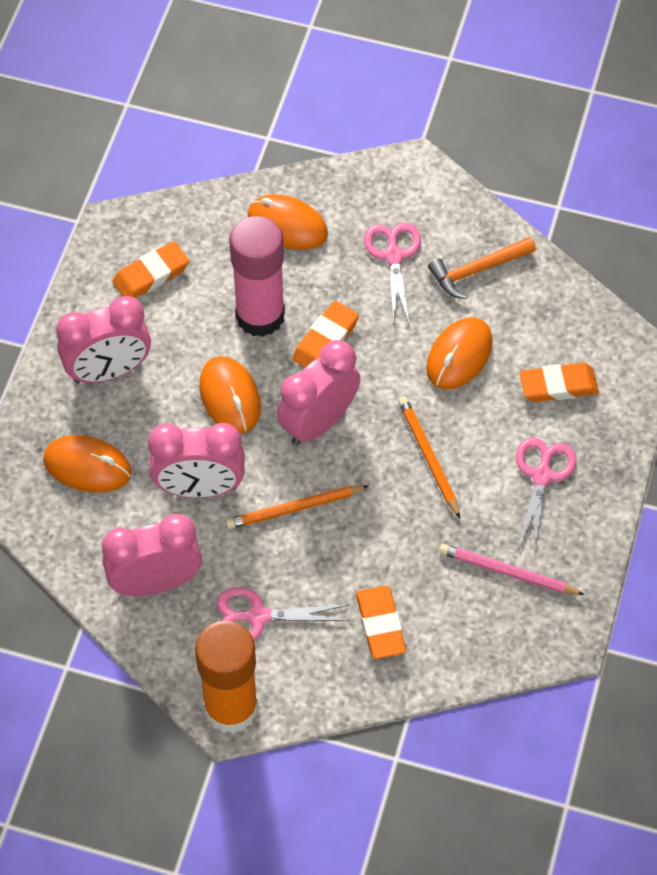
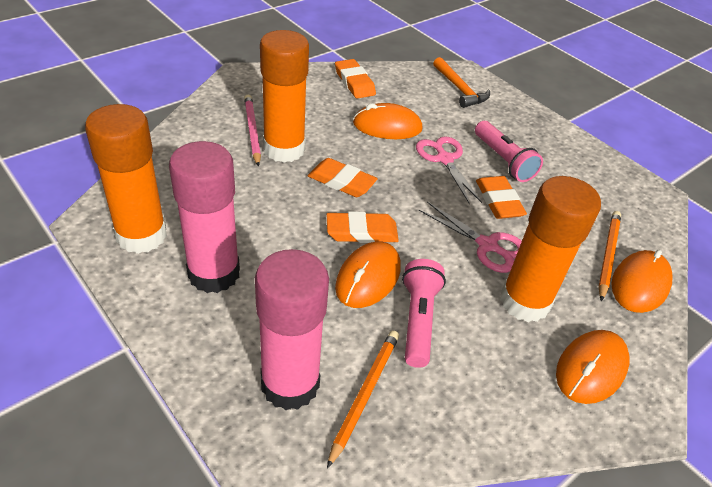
orange glue stick: [195,621,258,734] = 1 -> [85,104,167,254] [260,30,309,163] [500,176,601,322] = 3
pink clock: [56,296,151,383] [102,514,202,596] [148,423,244,498] [277,340,360,446] = 4 -> none = 0
pink flashlight: none = 0 -> [402,259,446,368] [475,121,543,182] = 2
pink glue stick: [229,216,285,337] = 1 -> [169,141,240,293] [255,249,329,410] = 2
pink scissors: [217,587,349,641] [364,223,421,325] [516,437,577,550] = 3 -> [416,136,482,204] [419,202,522,273] = 2

